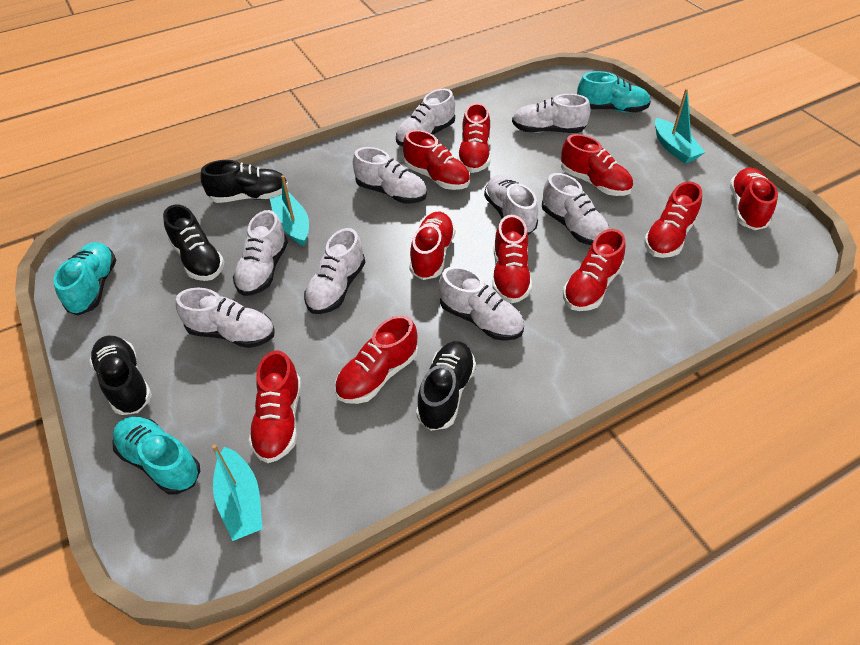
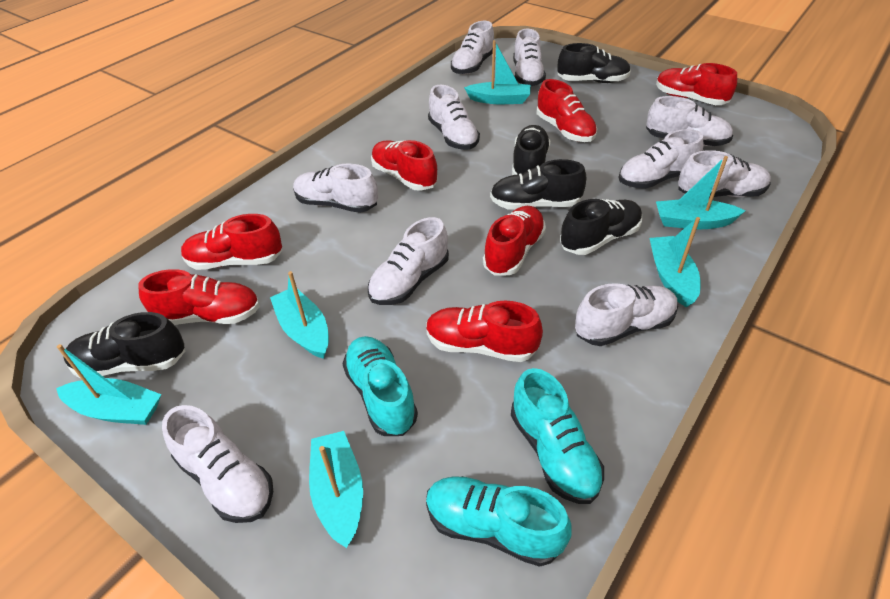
black shoe: [89,336,152,415] [163,205,224,281] [200,160,289,203] [416,341,476,431] = 4 -> [63,312,185,379] [490,159,586,209] [512,125,551,175] [557,43,631,83] [560,199,642,255] = 5
red shoe: [248,350,301,463] [335,315,418,404] [403,130,470,190] [409,212,455,280] [457,103,491,173] [492,215,532,303] [561,134,633,196] [563,229,626,311] [644,181,702,258] [730,168,778,230] = 10 -> [138,269,260,325] [181,214,283,270] [371,140,438,191] [426,301,543,362] [483,206,546,275] [537,79,597,142] [656,63,737,105] = 7
turquoise boat: [212,445,263,541] [270,175,309,246] [655,89,705,163] = 3 -> [56,344,162,425] [270,271,329,359] [309,431,363,548] [464,40,531,104] [649,217,701,307] [656,156,745,229] = 6
white shoe: [176,288,275,348] [233,210,288,296] [304,228,365,314] [353,147,427,203] [396,89,455,146] [439,266,524,341] [484,174,538,235] [512,94,591,133] [542,173,609,245] = 9 -> [162,405,273,523] [293,164,378,213] [368,217,449,305] [428,85,480,150] [451,21,494,75] [513,28,546,86] [575,283,678,346] [618,129,703,189] [646,96,733,146] [678,150,771,198] = 10

